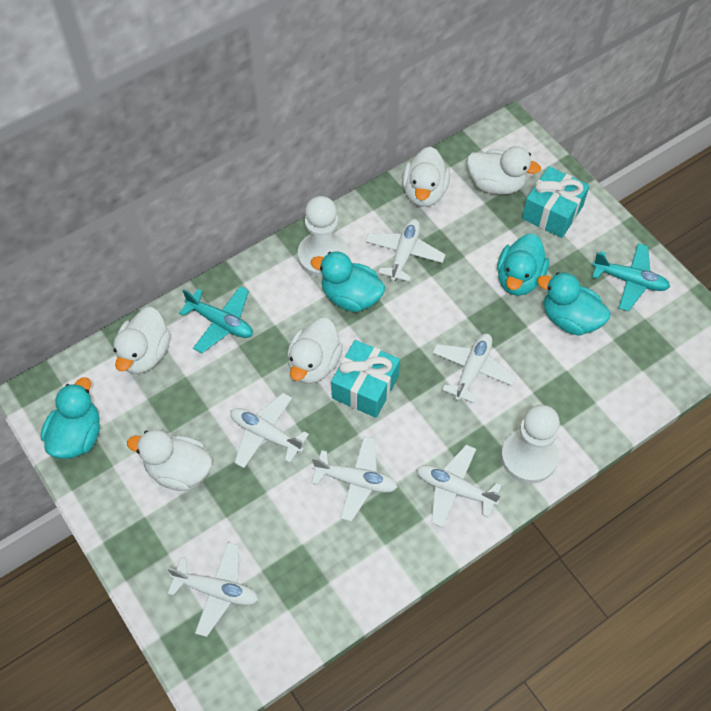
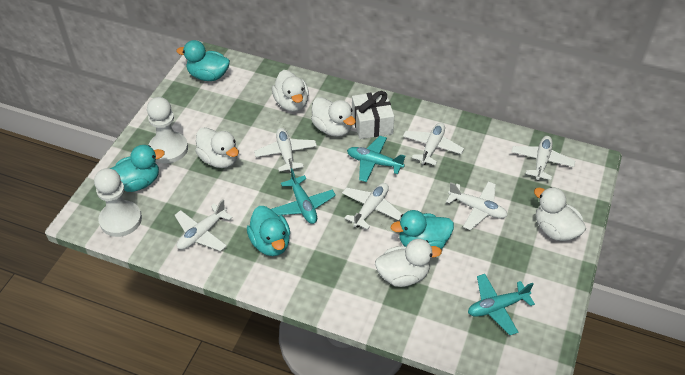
turquoise gift: [331,340,400,418] [522,166,590,238] = 2 -> none = 0
turquoise plane: [179,286,253,353] [592,243,670,311] = 2 -> [271,168,336,224] [347,136,405,182] [468,274,535,335] = 3
white gift: none = 0 -> [352,91,394,139] = 1

